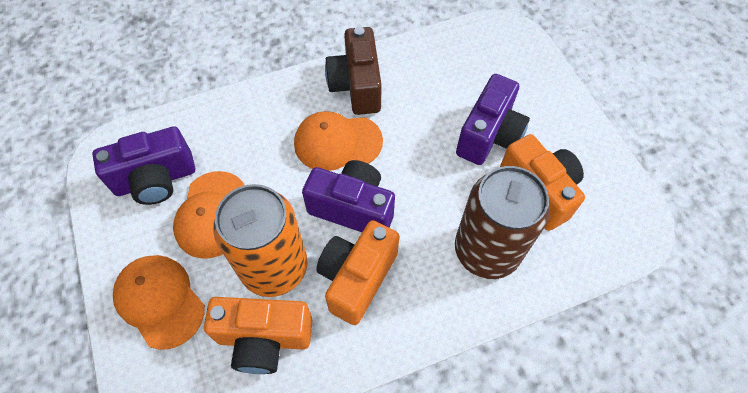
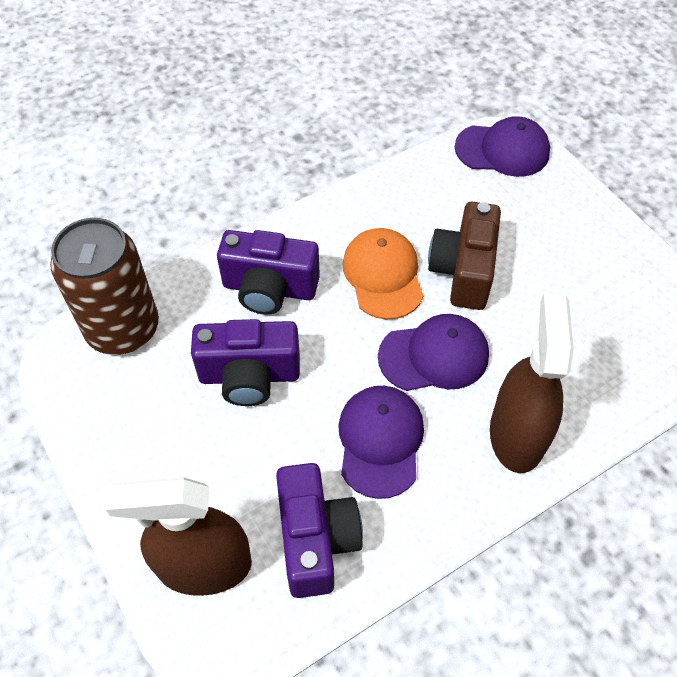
brown spray bottle: none = 0 -> [106,477,252,596] [490,293,574,473] = 2
orange camera: [204,297,312,374] [316,220,399,325] [500,134,585,231] = 3 -> none = 0
orange can: [213,184,307,297] = 1 -> none = 0
orange cap: [113,255,205,350] [173,171,245,259] [294,111,383,171] = 3 -> [342,228,423,320] = 1
purple cap: none = 0 -> [338,386,424,499] [378,314,489,391] [455,116,550,177] = 3

